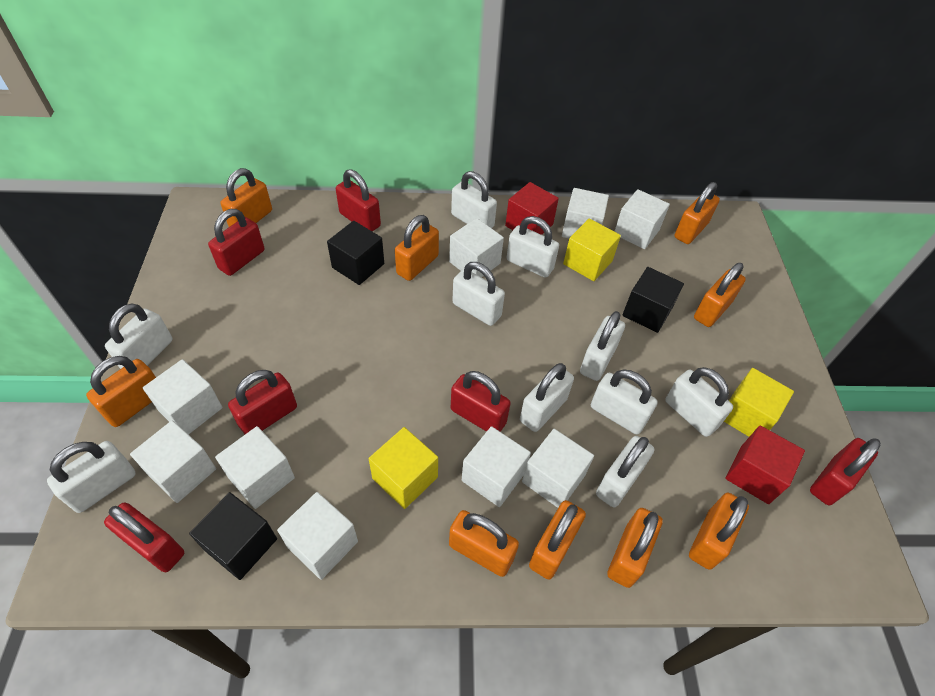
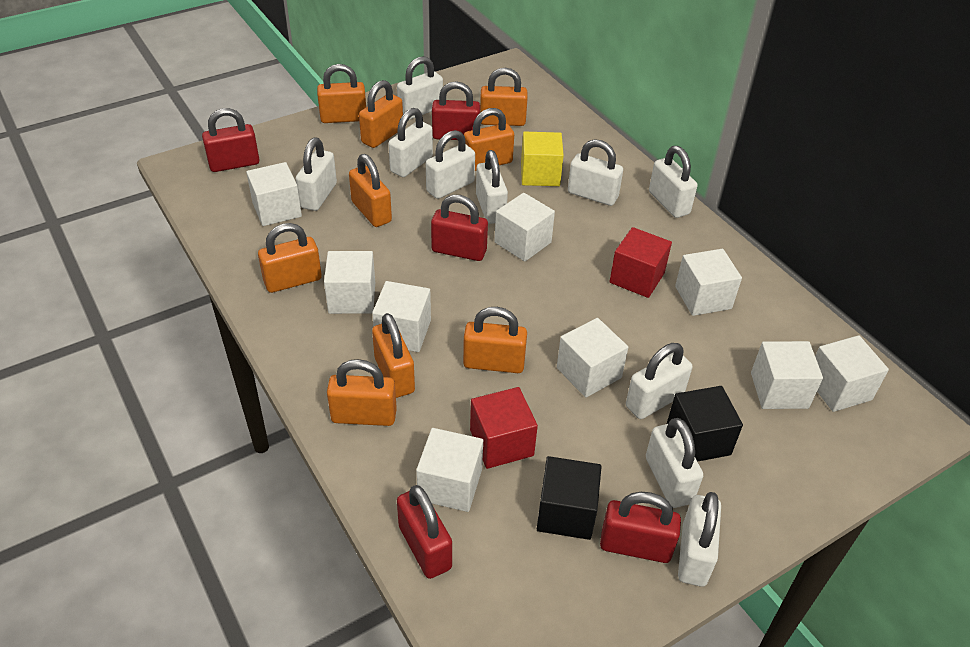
black cube: [189,492,277,580] [327,221,384,285] [622,267,684,333] = 3 -> [537,456,602,540] [667,386,743,462] = 2
red padlock: [104,502,184,572] [208,209,265,276] [228,370,297,434] [336,169,381,232] [451,371,511,432] [810,438,881,505] = 6 -> [202,108,260,172] [397,485,452,579] [431,195,488,261] [432,81,480,140] [600,492,681,563] = 5
yellow cube: [369,427,438,509] [563,218,621,281] [724,368,794,437] = 3 -> [521,131,564,186] = 1

